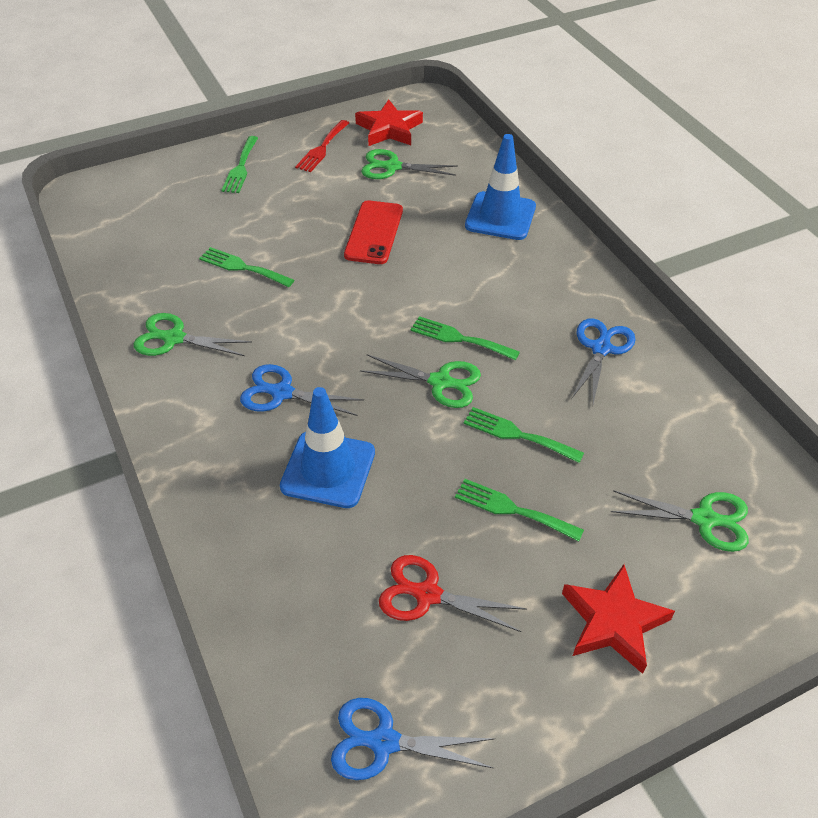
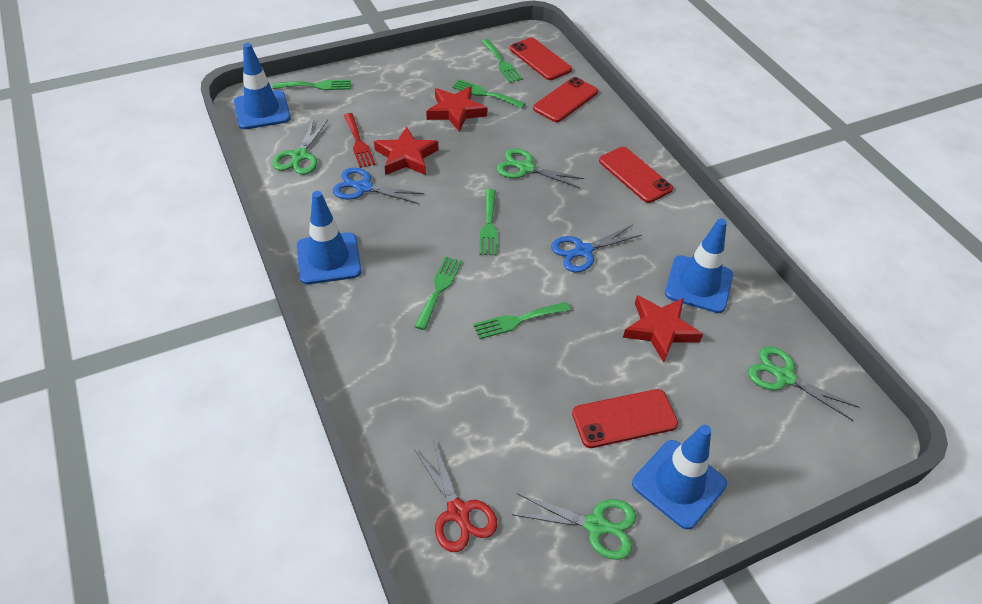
blue scissors: [240,364,364,416] [331,698,495,780] [571,318,636,404] = 3 -> [333,168,424,204] [551,225,642,272] = 2
blue traffic cone: [280,387,375,508] [465,134,536,240] = 2 -> [234,43,291,129] [297,191,362,284] [632,425,727,529] [665,218,733,313] = 4
green fork: [199,247,294,287] [221,136,258,193] [410,316,520,360] [455,479,584,542] [464,407,584,463] = 5 -> [273,80,351,90] [415,256,462,330] [452,79,525,108] [473,302,570,339] [479,189,498,255] [481,39,523,83] = 6
red phone: [344,200,403,264] = 1 -> [510,38,572,80] [533,77,598,122] [572,389,678,448] [599,147,673,203] = 4
red star: [355,99,423,146] [562,564,675,674] = 2 -> [374,127,438,175] [426,87,488,132] [623,295,703,363] = 3

